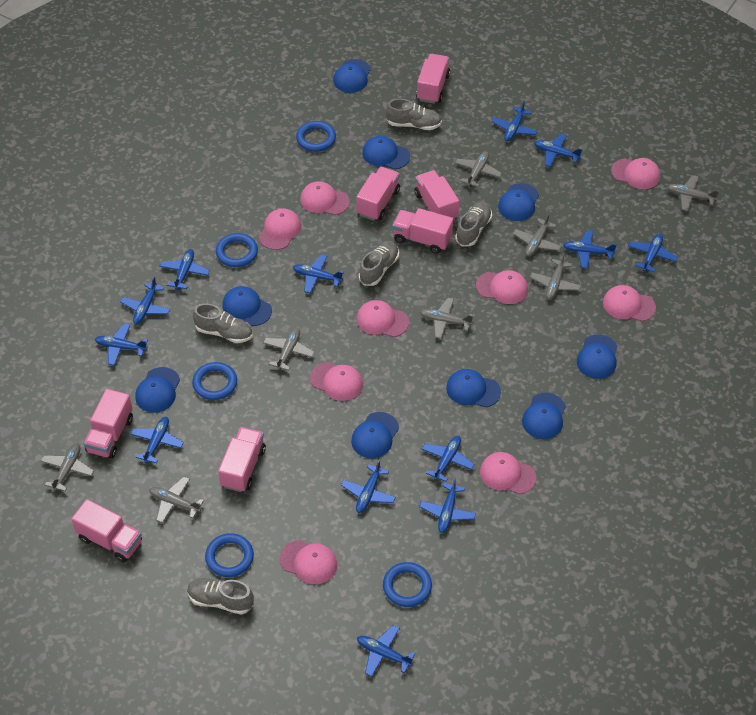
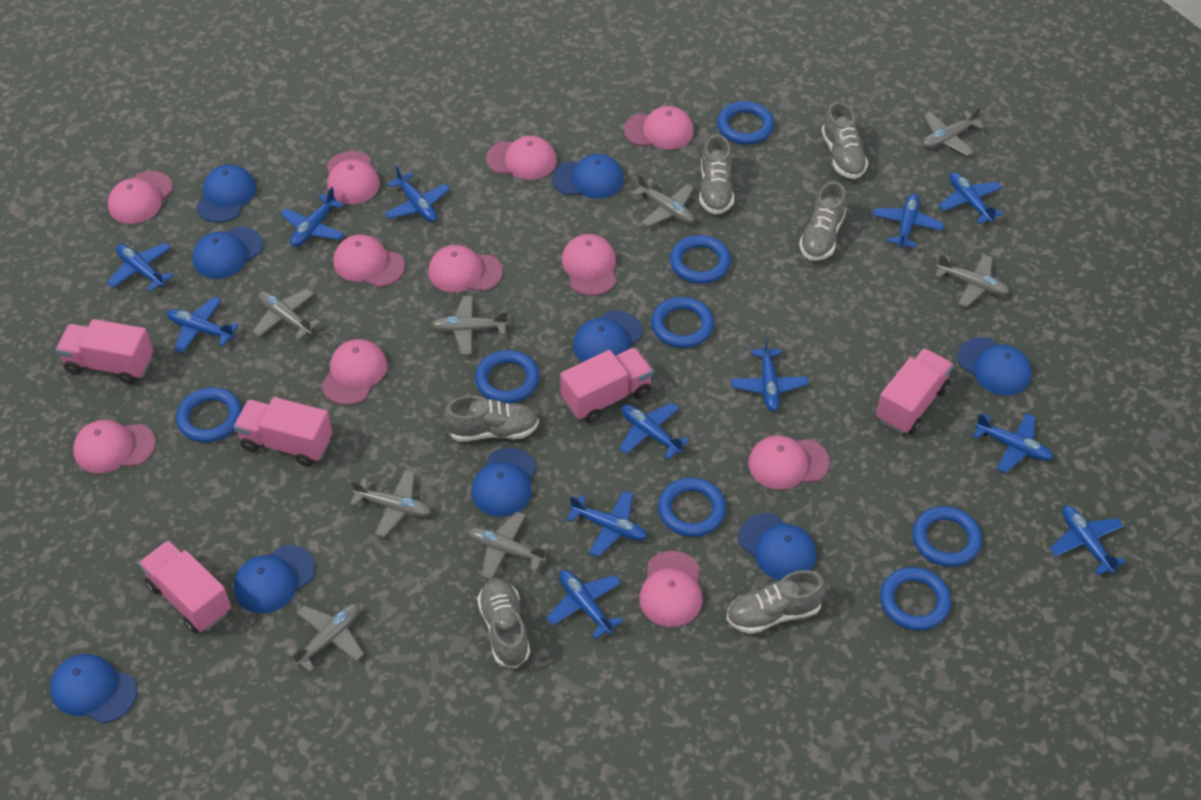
blue plane: [95,323,148,366] [120,277,170,324] [130,417,184,463] [159,249,210,290] [293,254,344,294] [341,460,396,513] [357,625,415,677] [419,477,476,533] [422,436,475,482] [492,101,537,141] [534,133,582,167] [563,230,617,269] [628,234,678,272] = 13 -> [107,243,174,292] [167,297,239,353] [280,187,344,247] [385,166,450,222] [546,570,623,639] [566,491,647,557] [619,402,690,459] [731,337,808,411] [872,194,944,248] [938,172,1003,224] [973,413,1053,473] [1049,506,1126,575] = 12
blue ring: [192,362,237,400] [205,533,254,577] [216,233,258,267] [296,121,336,152] [383,562,432,607] = 5 -> [176,387,242,443] [475,350,539,403] [651,297,714,348] [658,477,726,537] [670,235,731,284] [717,101,774,145] [880,567,951,631] [912,506,982,567] = 8
grey shoe: [187,578,254,615] [193,303,253,343] [359,241,399,286] [386,99,442,130] [455,202,492,246] = 5 -> [443,395,539,442] [477,578,530,668] [699,134,734,215] [726,570,826,634] [799,181,846,261] [822,102,868,179] = 6
pink cap: [259,208,301,250] [279,540,337,584] [300,181,350,215] [310,362,363,401] [357,300,409,337] [476,270,528,304] [480,452,536,494] [603,285,656,322] [611,158,660,189] = 9 -> [73,420,156,473] [108,171,173,224] [321,339,387,405] [326,151,380,204] [333,234,405,287] [429,245,503,292] [486,136,556,180] [562,234,616,296] [624,106,694,149] [639,551,702,627] [748,435,830,489] = 11
pink truck: [71,499,142,563] [84,389,133,458] [218,427,266,492] [356,167,400,221] [392,208,453,254] [414,170,459,220] [416,54,450,104] = 7 -> [56,319,153,384] [139,540,231,633] [234,397,332,467] [560,347,653,423] [876,348,953,434] = 5

